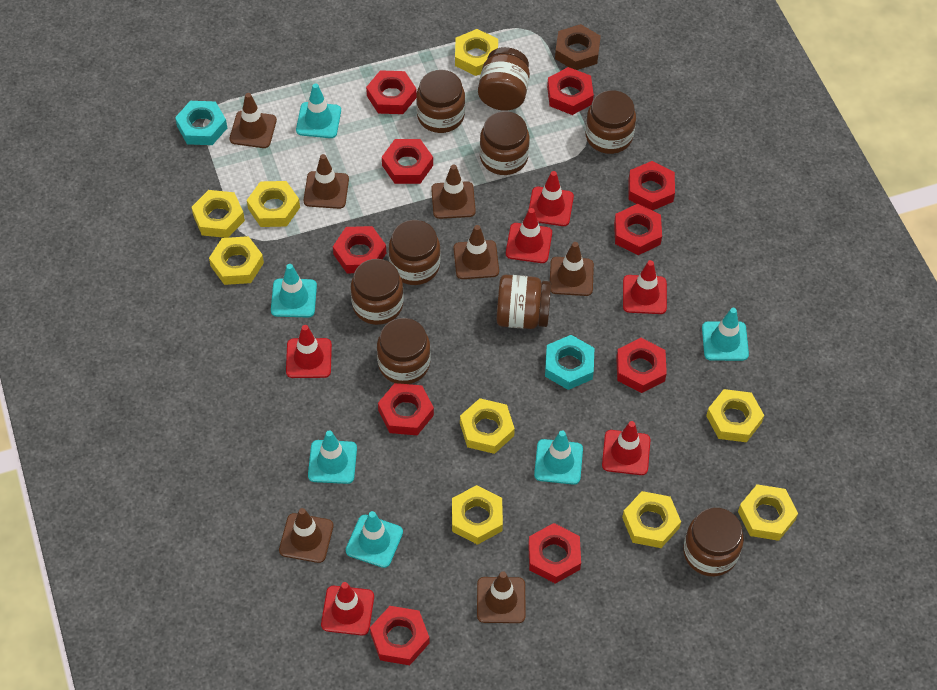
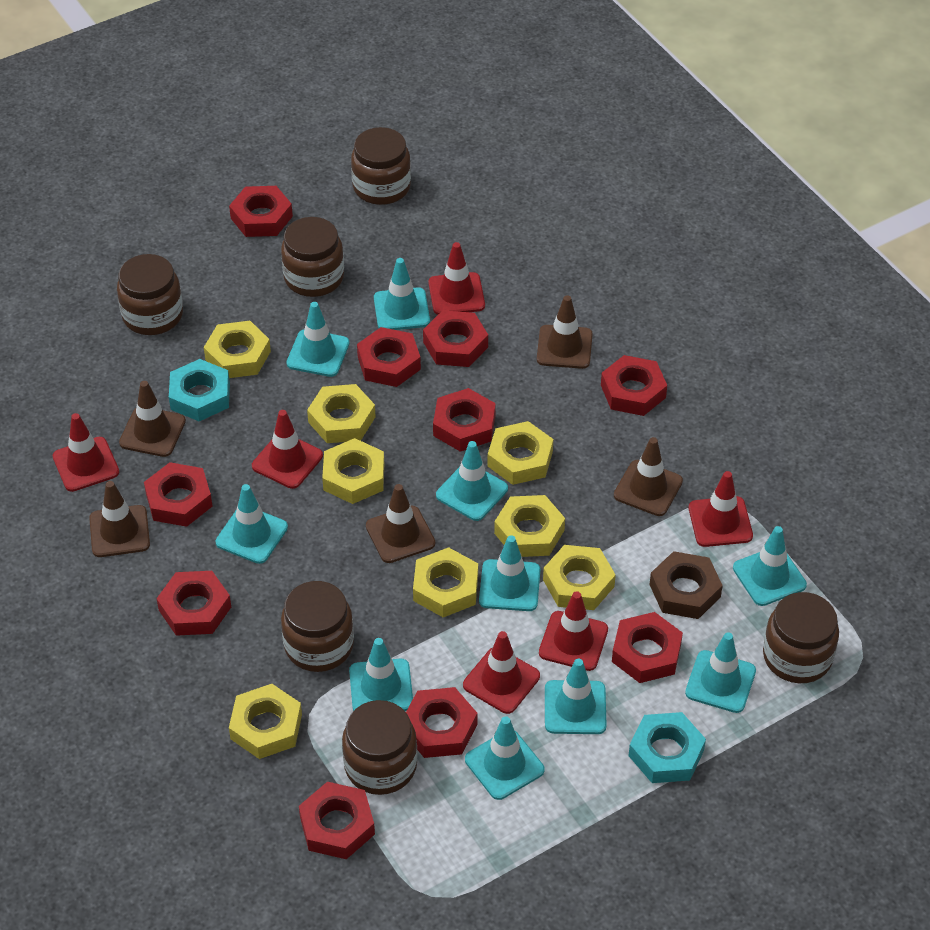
brown jar: [351,259,404,325] [377,318,431,384] [389,220,440,285] [416,70,465,133] [478,47,530,110] [480,111,529,175] [497,275,551,329] [585,90,636,154] [683,508,744,576] = 9 -> [117,254,183,335] [281,217,344,297] [281,581,354,672] [342,700,418,795] [351,127,411,205] [763,592,839,683] = 6
brown traffic cone: [230,93,277,148] [279,508,333,563] [304,154,349,209] [431,164,476,219] [453,225,499,279] [477,571,526,623] [550,242,594,296] = 7 -> [89,481,150,557] [119,381,186,457] [366,484,435,563] [537,295,593,369] [614,437,683,516] = 5
turquoise traffic cone: [271,264,317,317] [296,83,341,138] [308,430,357,484] [346,511,403,568] [534,430,583,485] [702,308,749,361] = 6 -> [215,484,288,564] [286,302,349,377] [349,638,413,711] [374,258,430,330] [436,441,508,521] [465,716,544,800] [479,535,541,611] [545,659,607,734] [685,632,756,713] [733,526,807,606] = 10
yellow nut: [191,190,245,238] [209,236,264,285] [247,181,300,227] [452,485,503,545] [455,29,498,76] [460,398,515,454] [622,491,681,548] [706,389,764,442] [738,484,798,541] = 9 -> [204,321,271,378] [229,684,302,759] [307,384,376,443] [322,438,384,504] [413,547,478,617] [487,421,553,485] [494,495,565,557] [543,545,616,610] = 8

